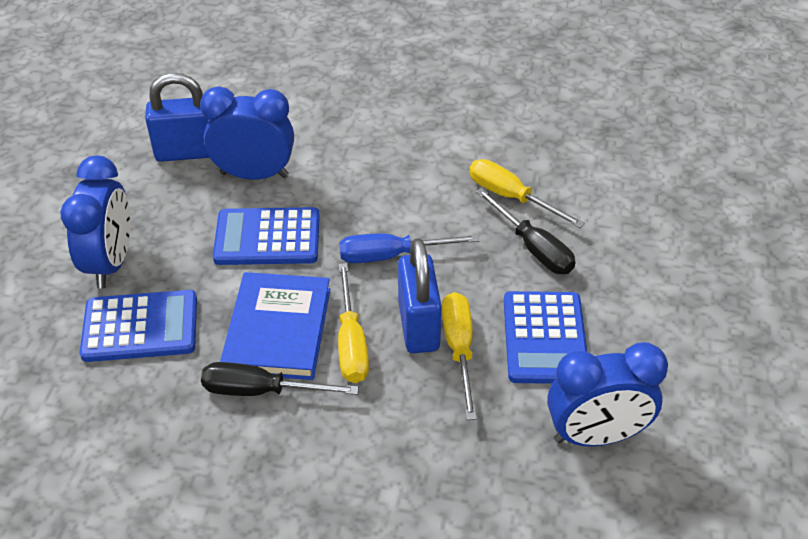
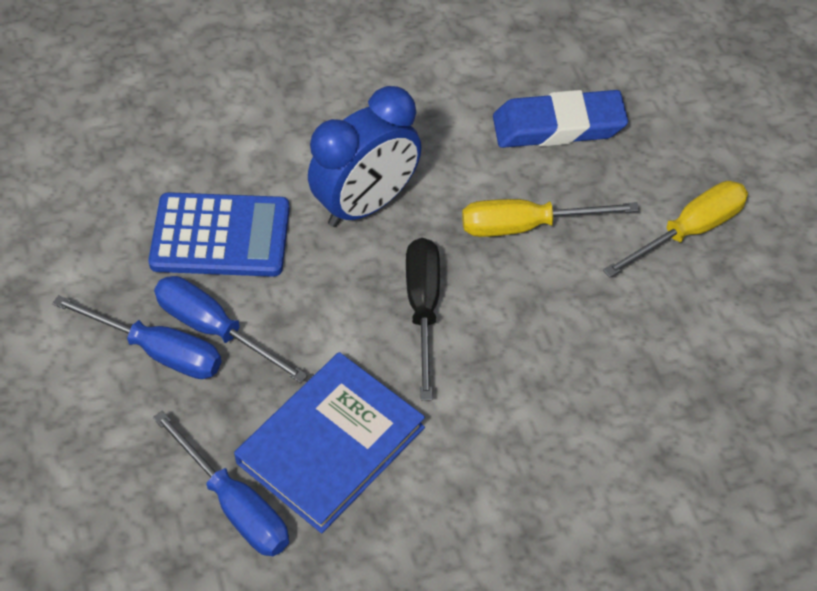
black screwdriver: [201,362,359,396] [475,188,575,274] = 2 -> [406,238,440,400] = 1
blue calculator: [80,290,197,362] [213,207,320,265] [504,291,587,384] = 3 -> [148,192,290,277] = 1
blue clock: [60,155,130,288] [200,87,294,180] [547,342,668,446] = 3 -> [308,86,421,227] = 1
blue eraser: none = 0 -> [493,90,628,148] = 1
blue padlock: [145,73,210,162] [398,238,442,353] = 2 -> none = 0
blue screwdriver: [339,234,479,263] = 1 -> [52,295,222,379] [153,411,289,556] [154,276,308,383] = 3
yellow screwdriver: [338,263,369,383] [442,292,477,420] [469,159,585,228] = 3 -> [462,199,639,237] [603,181,748,277] = 2

